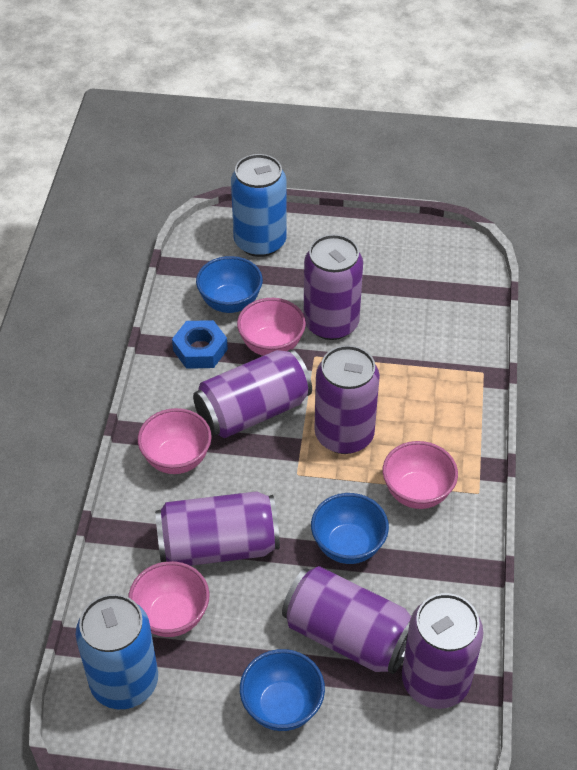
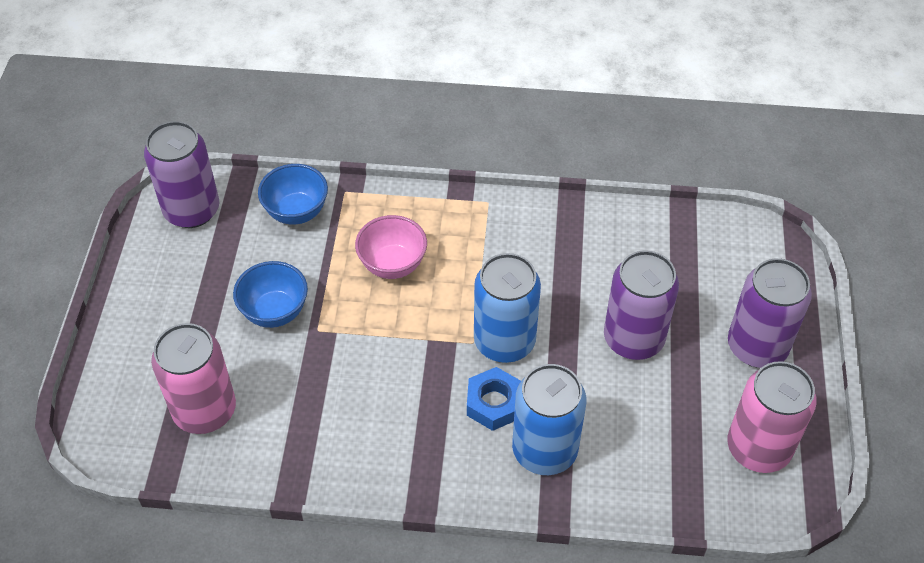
blue bowl: [196,256,263,313] [240,649,325,731] [311,493,389,564] = 3 -> [233,261,308,328] [258,164,328,225] = 2
pink bowl: [128,561,209,637] [138,408,212,474] [237,298,306,356] [383,441,458,509] = 4 -> [355,215,427,279] = 1
pink can: none = 0 -> [151,323,236,434] [728,361,817,473] = 2
purple can: [155,491,280,566] [193,349,312,438] [282,566,411,674] [304,234,363,340] [314,345,380,454] [402,593,483,709] = 6 -> [144,121,219,228] [604,250,679,360] [728,258,812,368] = 3

